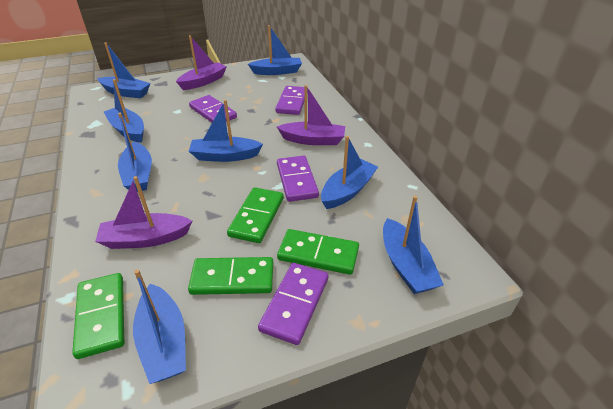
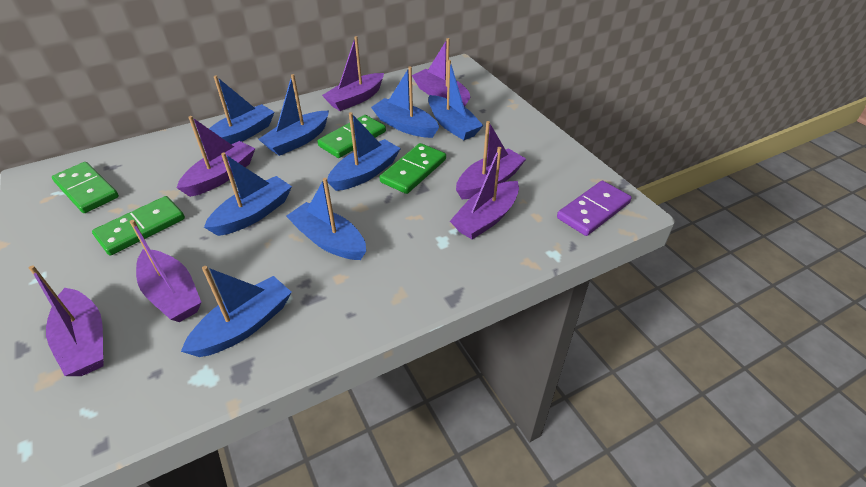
purple boat: [95,176,192,249] [176,35,227,90] [277,85,345,145] = 3 -> [29,265,104,376] [130,220,201,322] [177,116,255,197] [322,36,384,111] [412,38,470,107] [450,147,519,240] [456,121,526,199] = 7
purple domino: [189,95,237,123] [258,263,329,345] [275,86,308,115] [277,156,319,202] = 4 -> [557,181,632,236] = 1

